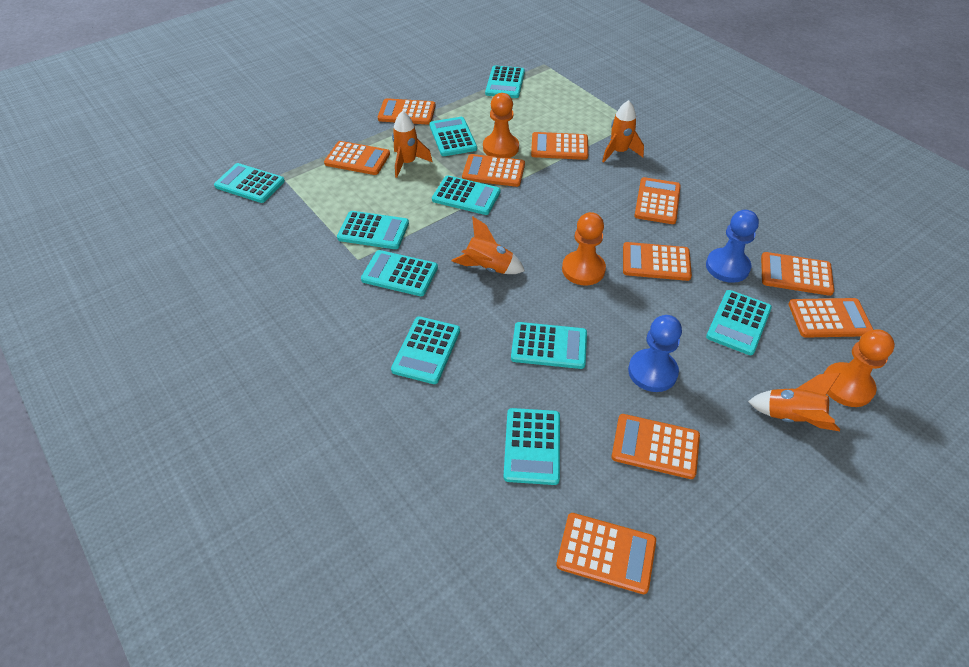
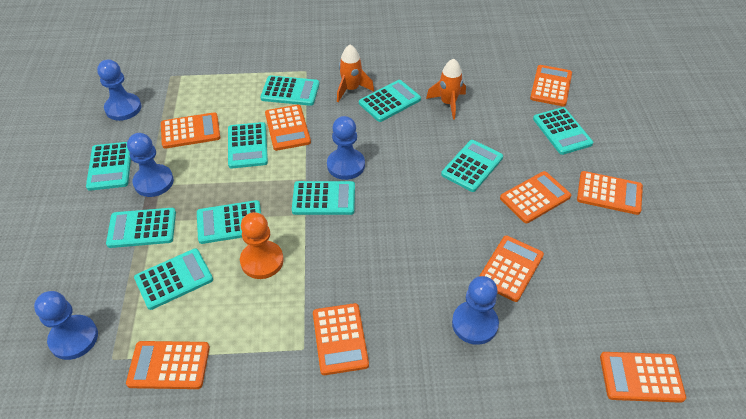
blue pawn: [628,315,682,392] [706,210,759,283] = 2 -> [34,291,98,360] [97,59,142,121] [127,133,174,197] [327,116,365,180] [452,276,499,345] = 5
orange calculator: [324,141,390,175] [378,98,436,125] [462,154,525,187] [531,132,588,160] [556,513,656,594] [612,414,700,479] [623,242,692,281] [634,177,681,224] [761,252,834,296] [788,298,873,338] = 10 -> [126,341,210,389] [161,112,220,149] [265,105,311,151] [313,303,369,375] [480,235,544,302] [500,171,571,223] [530,65,572,106] [577,171,643,215] [600,352,686,403] = 9
orange pawn: [483,93,519,158] [562,212,606,285] [823,329,895,407] = 3 -> [240,212,284,279] = 1
orange rocket: [392,111,432,178] [452,217,525,274] [602,100,644,163] [748,373,840,431] = 4 -> [337,45,374,102] [426,58,466,120] = 2

